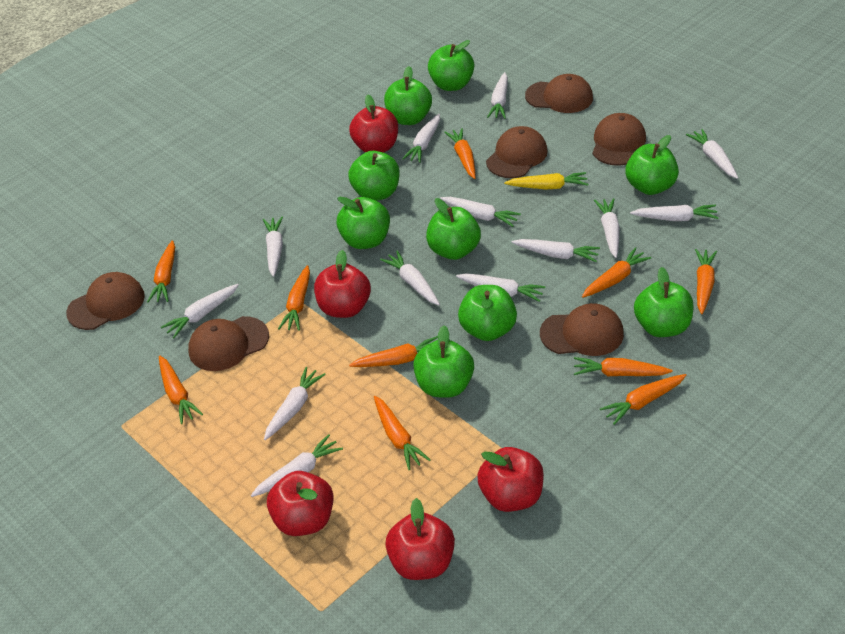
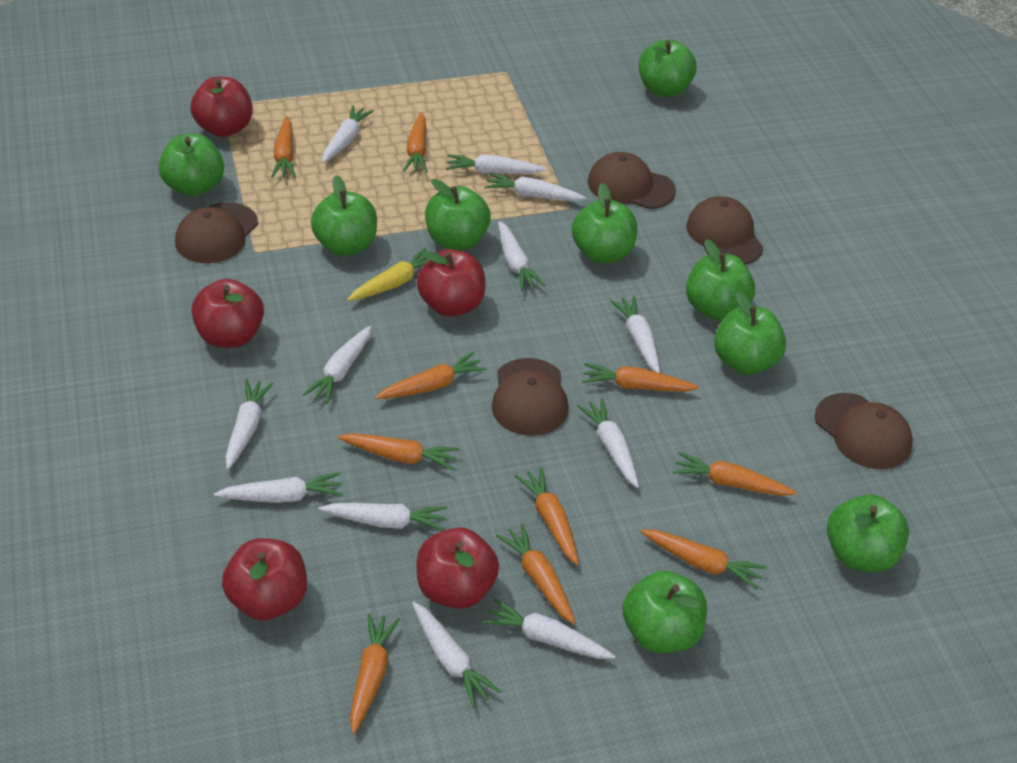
brown cap: [66,272,145,330] [188,316,269,371] [486,126,548,178] [525,74,593,113] [540,303,624,356] [592,113,646,166] = 6 -> [175,202,258,263] [492,358,568,436] [588,152,676,209] [687,196,764,265] [815,393,913,469] = 5
white carrot: [161,284,239,338] [251,434,343,497] [263,217,283,277] [264,367,326,440] [380,250,440,305] [402,114,440,163] [440,197,521,227] [456,273,545,302] [487,72,508,119] [512,239,600,262] [594,198,620,258] [630,205,719,221] [686,129,738,179] = 13 -> [214,472,342,503] [225,379,274,469] [302,326,371,404] [319,503,447,531] [322,105,374,163] [412,602,501,708] [446,154,546,174] [482,599,615,659] [484,173,586,201] [498,221,546,291] [577,398,639,488] [610,296,660,373] = 12

